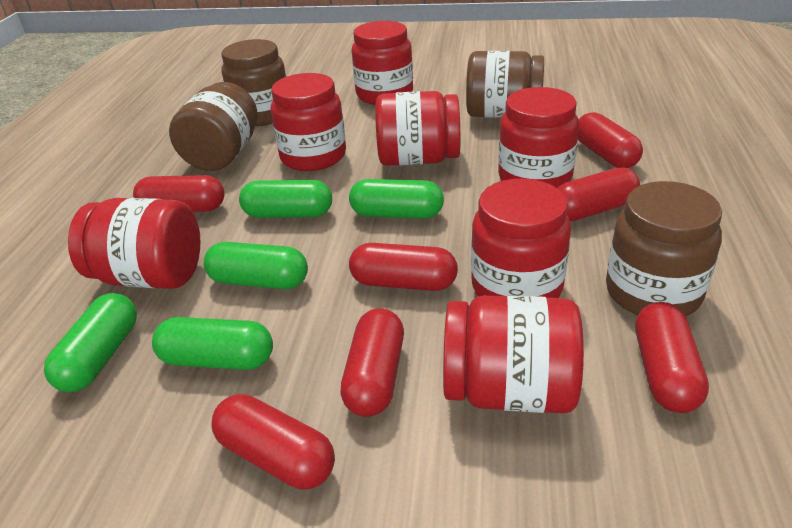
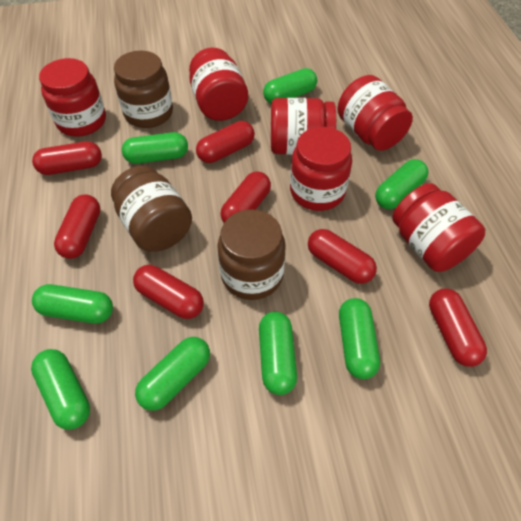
brown jar: [169,82,258,171] [221,39,286,126] [466,51,544,118] [606,181,722,316] = 4 -> [111,166,192,252] [114,51,173,128] [217,209,286,300] = 3
green capsule: [44,293,137,392] [152,317,273,370] [204,242,308,289] [239,180,332,218] [349,179,444,219] = 5 -> [31,349,90,430] [32,284,113,323] [122,132,188,164] [135,337,210,411] [259,312,297,395] [263,68,317,104] [339,298,380,379] [375,159,429,209] = 8
red jar: [68,198,200,289] [271,73,346,171] [352,21,413,105] [375,91,460,166] [443,295,584,413] [471,179,571,298] [498,87,579,188] = 7 -> [39,58,106,137] [189,48,248,121] [271,98,336,155] [290,127,352,211] [337,75,413,151] [392,183,485,272] = 6

